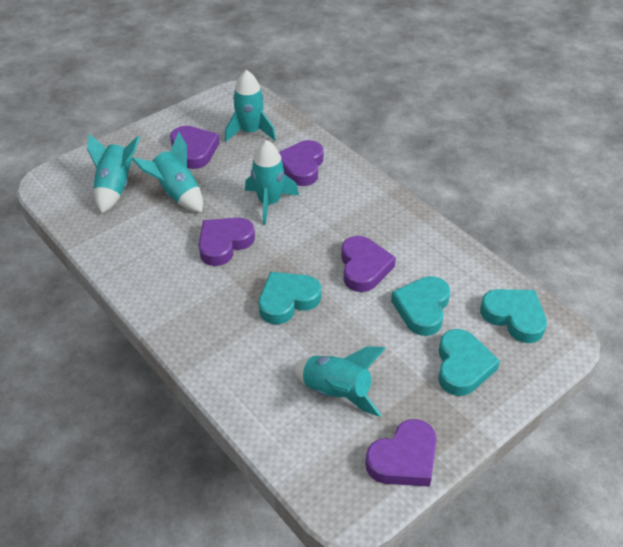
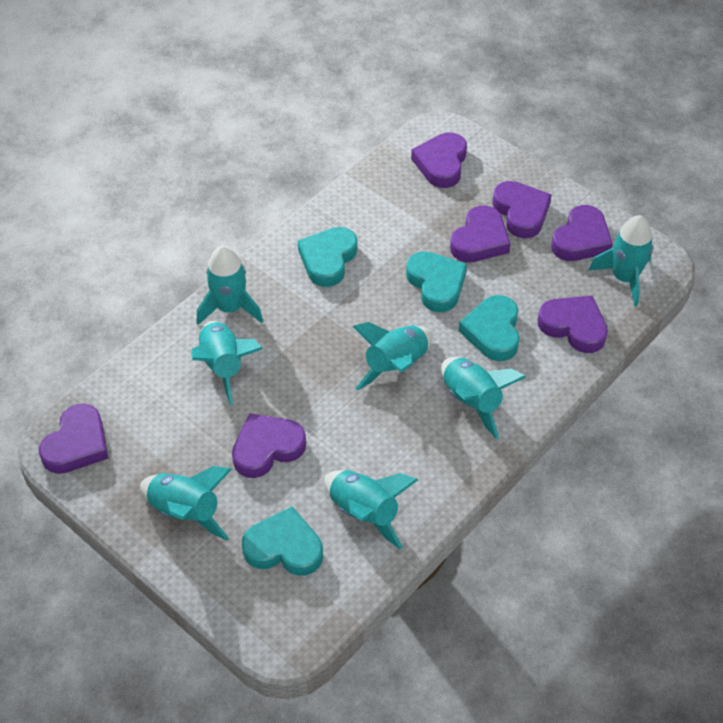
purple heart: [170,126,219,169] [199,218,255,266] [279,140,323,186] [341,236,396,292] [365,419,436,487] = 5 -> [39,403,108,474] [232,413,306,478] [411,132,467,188] [450,206,511,263] [492,181,552,238] [538,295,608,353] [551,205,613,261] = 7
turquoise rocket: [87,134,140,213] [132,132,203,213] [225,70,276,142] [245,140,299,225] [292,346,386,417] = 5 -> [140,466,232,540] [191,321,263,405] [197,246,263,325] [324,470,418,550] [353,322,433,391] [441,357,526,439] [589,215,654,307] = 7

